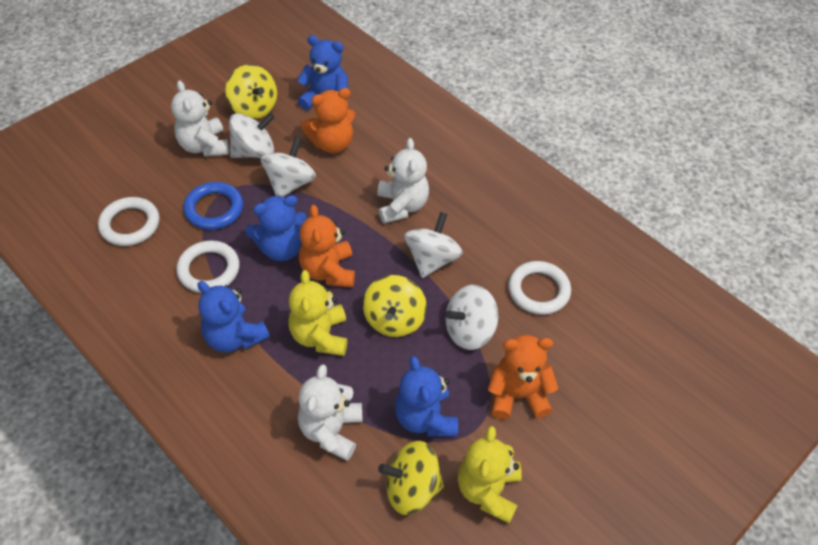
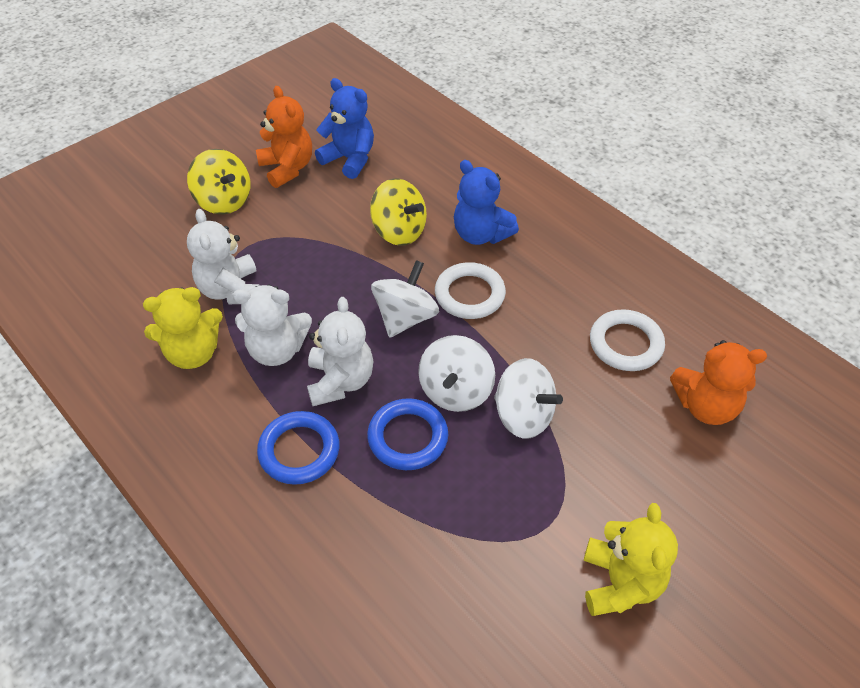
blue ring: [183,182,243,230] = 1 -> [257,411,340,485] [367,398,448,470] = 2
blue teddy bear: [198,281,270,352] [245,195,307,261] [297,35,348,110] [395,356,458,437] = 4 -> [315,78,374,179] [454,160,519,245] = 2
orange teddy bear: [299,205,355,287] [301,88,356,153] [488,335,559,420] = 3 -> [256,86,312,188] [670,340,767,425] = 2
white ring: [98,197,160,246] [176,240,239,293] [508,261,571,315] = 3 -> [435,262,506,319] [590,309,665,371] = 2
white spinning top: [229,113,275,158] [261,137,316,197] [404,212,463,278] [445,285,498,350] = 4 -> [371,260,439,338] [418,335,495,412] [494,358,563,439] = 3
yellow spinning top: [225,64,277,119] [363,275,427,337] [378,441,444,515] = 3 -> [187,149,250,215] [370,178,427,246] = 2

